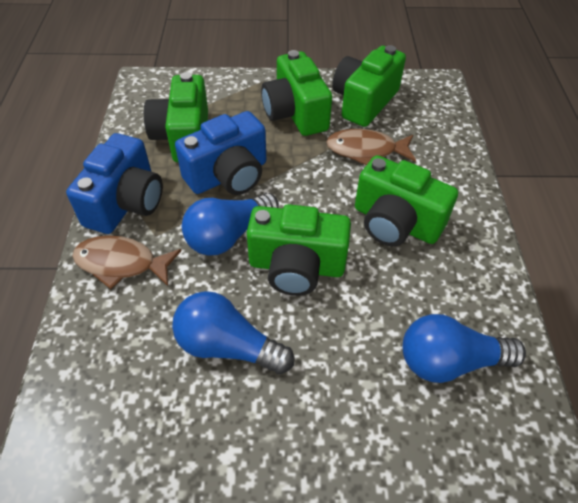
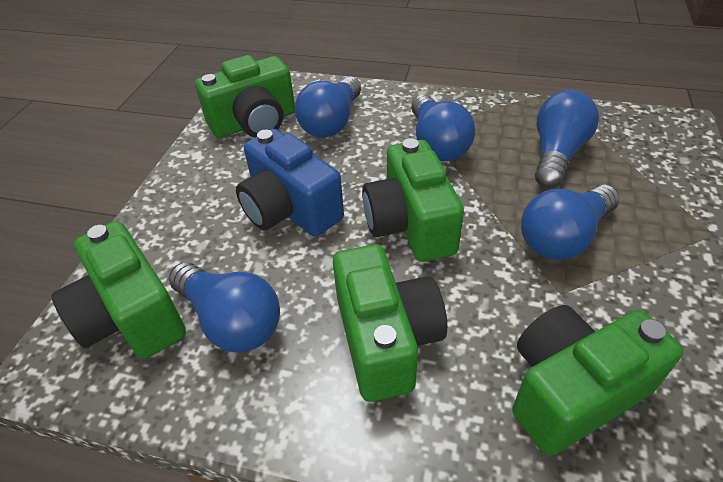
blue camera: [66,133,163,234] [175,111,266,195] = 2 -> [236,129,344,237] = 1
blue light bulb: [172,291,294,374] [182,193,279,256] [403,314,526,383] = 3 -> [169,262,280,352] [295,77,361,138] [411,94,475,161] [521,185,620,260] [535,90,599,188] = 5
brown fish: [72,235,182,289] [326,129,416,165] = 2 -> none = 0

